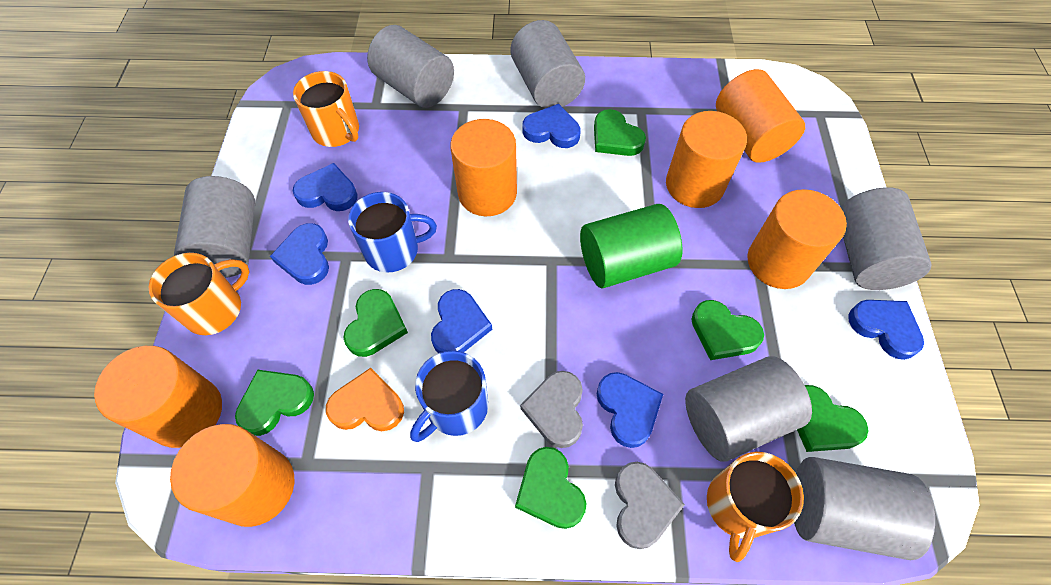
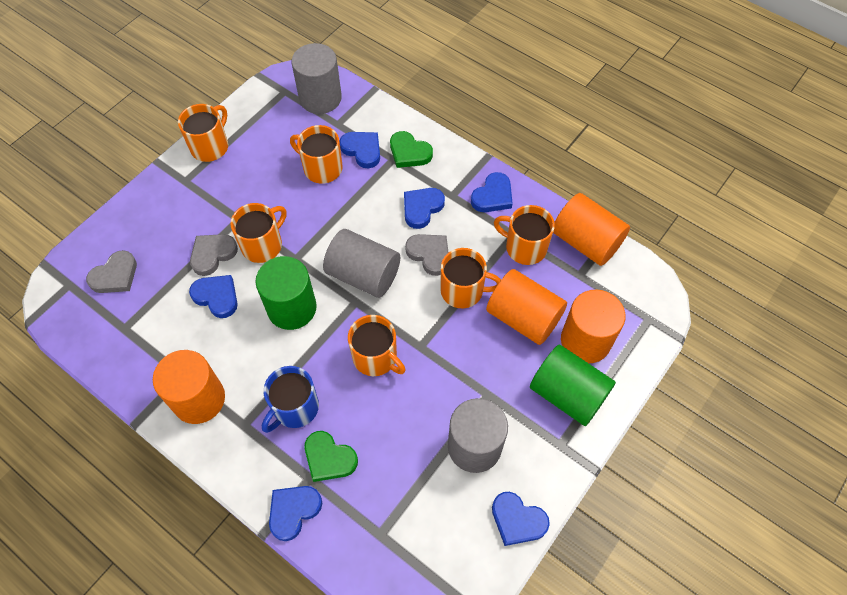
blue mug: [348,192,437,273] [410,350,488,442] = 2 -> [262,366,319,433] = 1
green cylinder: [580,204,682,288] = 1 -> [255,256,317,330] [530,345,616,426] = 2
green heart: [235,370,314,436] [343,289,408,357] [515,447,587,529] [594,109,646,156] [691,300,764,360] [797,385,869,452] = 6 -> [305,431,358,482] [390,131,433,168] = 2
grey cylinder: [174,176,255,278] [367,25,454,108] [510,20,585,109] [685,356,812,462] [794,457,935,560] [840,187,932,290] = 6 -> [292,43,342,114] [323,229,400,298] [448,398,508,473] = 3
grey heart: [520,371,583,448] [615,462,685,549] = 2 -> [86,250,137,293] [190,234,238,276] [405,234,449,276] = 3
orange cylinder: [94,346,222,448] [170,424,294,527] [450,119,517,216] [666,111,747,208] [716,69,805,163] [747,189,847,289] = 6 -> [153,350,225,424] [486,269,567,345] [553,193,630,266] [561,289,626,363] = 4
orange heart: [326,368,404,431] = 1 -> none = 0
orange mug: [149,253,250,335] [293,71,359,147] [707,452,804,562] = 3 -> [178,104,228,162] [230,203,286,263] [290,125,342,184] [348,315,406,376] [441,248,501,308] [494,205,555,265] = 6

